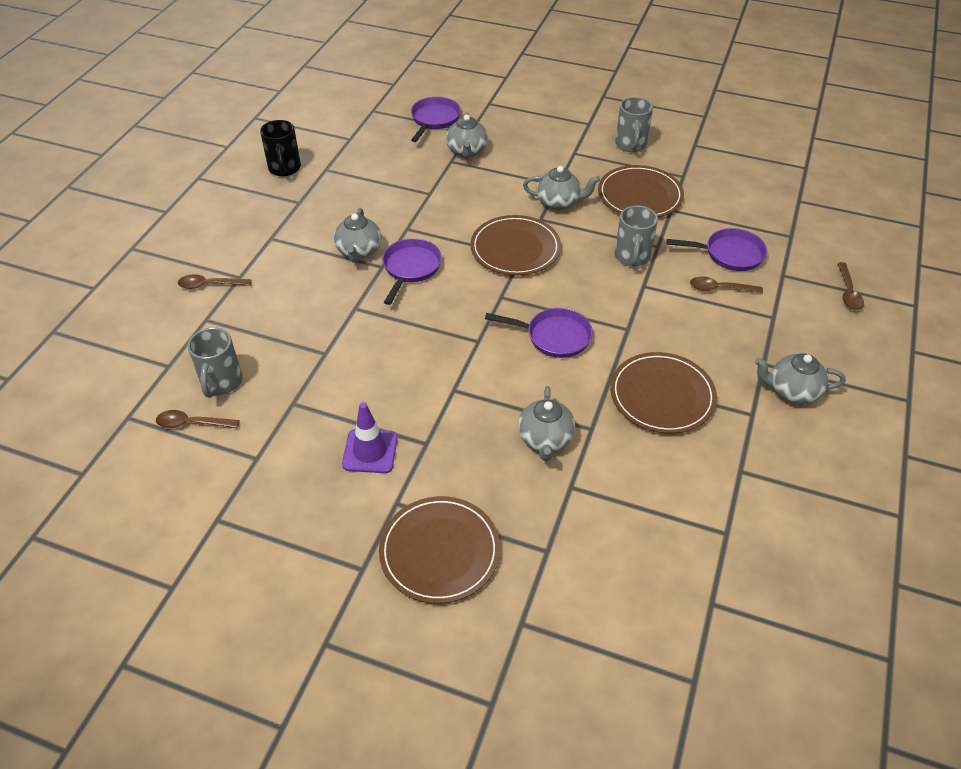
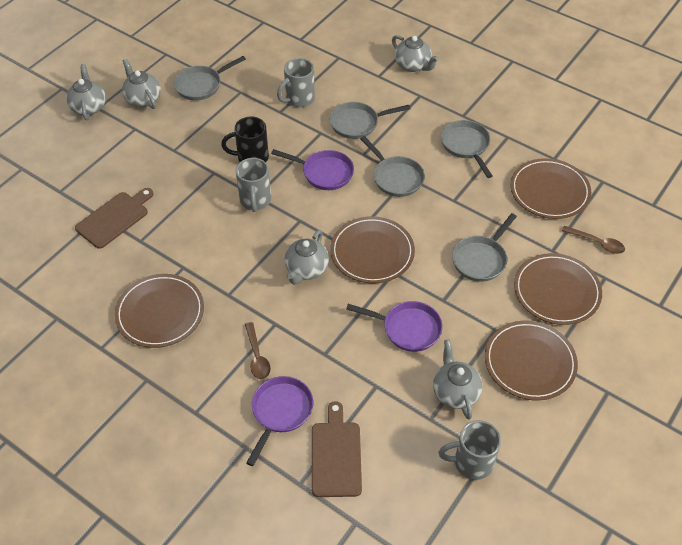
brown cutting board: none = 0 -> [75,188,153,249] [312,401,362,497] = 2
brown plate: [379,496,500,604] [470,215,561,275] [598,165,684,217] [610,352,717,434] = 4 -> [115,274,204,348] [330,216,415,284] [485,321,578,400] [510,158,591,219] [514,253,602,325] = 5
brown spoon: [156,410,240,428] [178,274,251,289] [690,277,763,293] [837,262,864,310] = 4 -> [245,322,271,379] [562,226,625,254] = 2
grey pan: none = 0 -> [174,56,246,101] [330,102,410,139] [360,136,425,197] [441,120,493,178] [452,213,517,282] = 5
purple pan: [382,238,442,305] [411,97,461,142] [485,308,593,358] [667,228,767,271] = 4 -> [246,376,313,466] [271,149,354,190] [346,301,443,352] = 3
purple traffic cone: [342,402,398,473] = 1 -> none = 0

